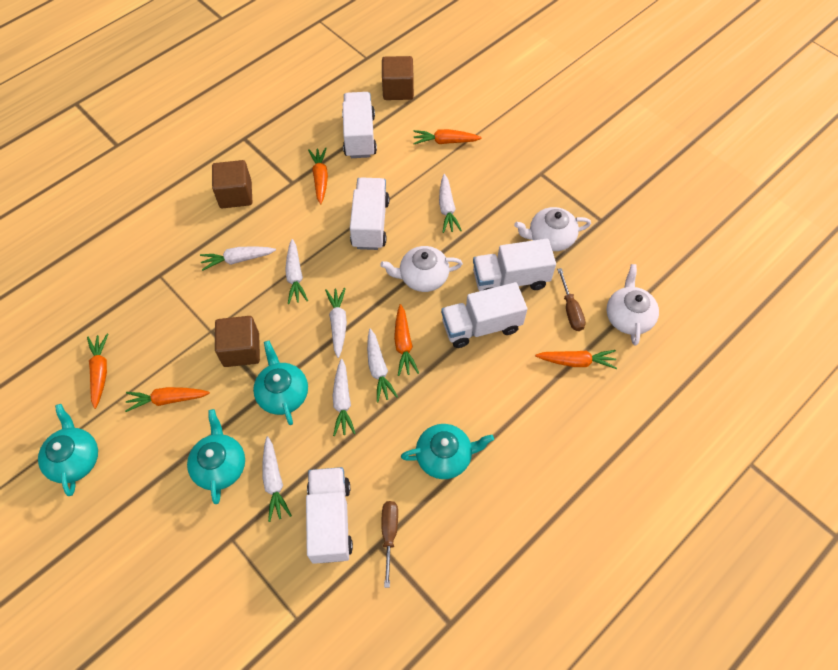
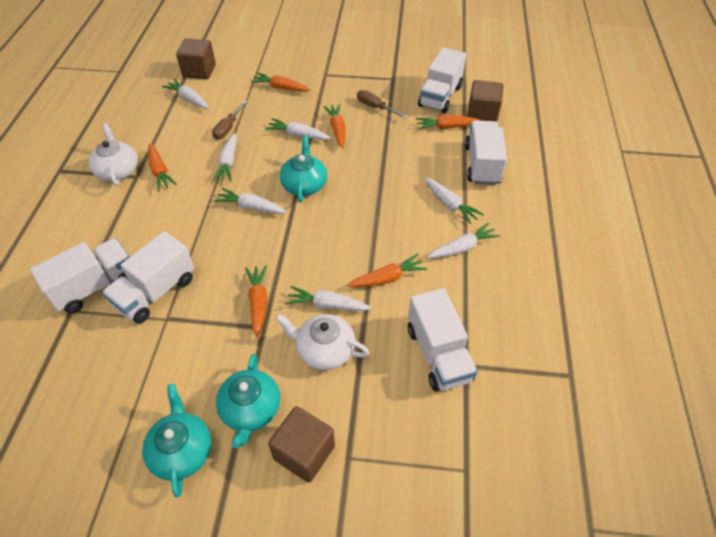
turquoise teapot: [38,404,98,496] [187,409,245,504] [253,341,308,425] [401,424,494,479] = 4 -> [142,384,211,497] [216,354,280,448] [280,135,327,202] = 3
white teapot: [380,246,463,292] [514,207,591,251] [607,264,659,346] = 3 -> [89,123,138,186] [275,314,369,370] = 2

